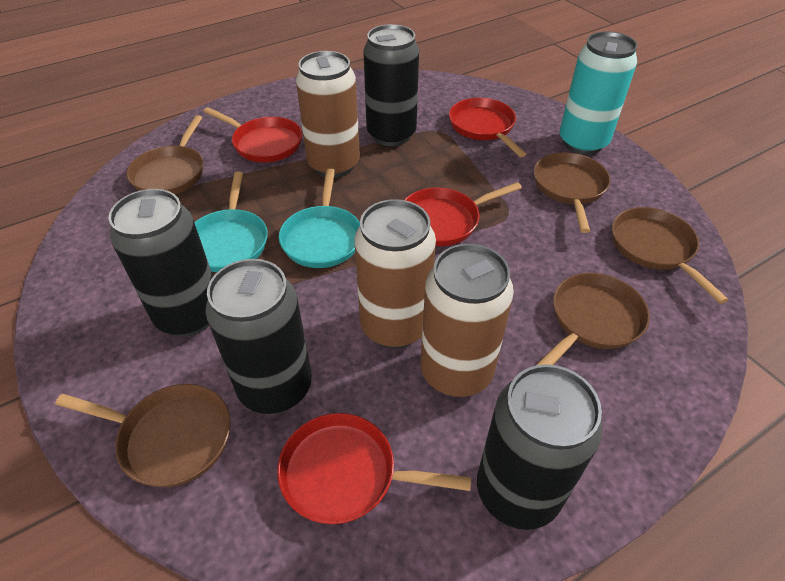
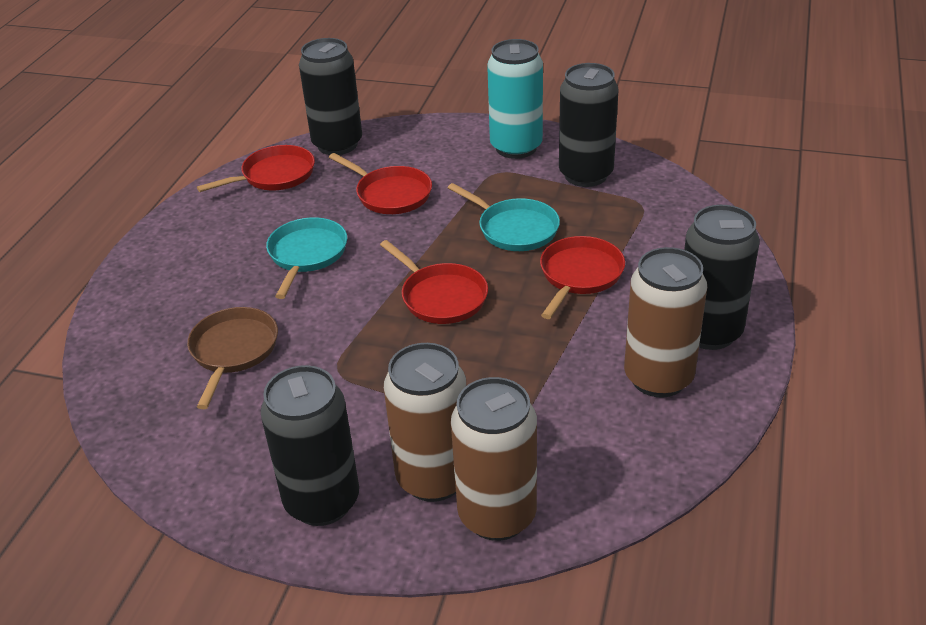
brown pan: [55,384,230,487] [126,115,203,194] [534,152,611,233] [535,273,650,366] [612,207,728,304] = 5 -> [187,307,278,409] = 1

